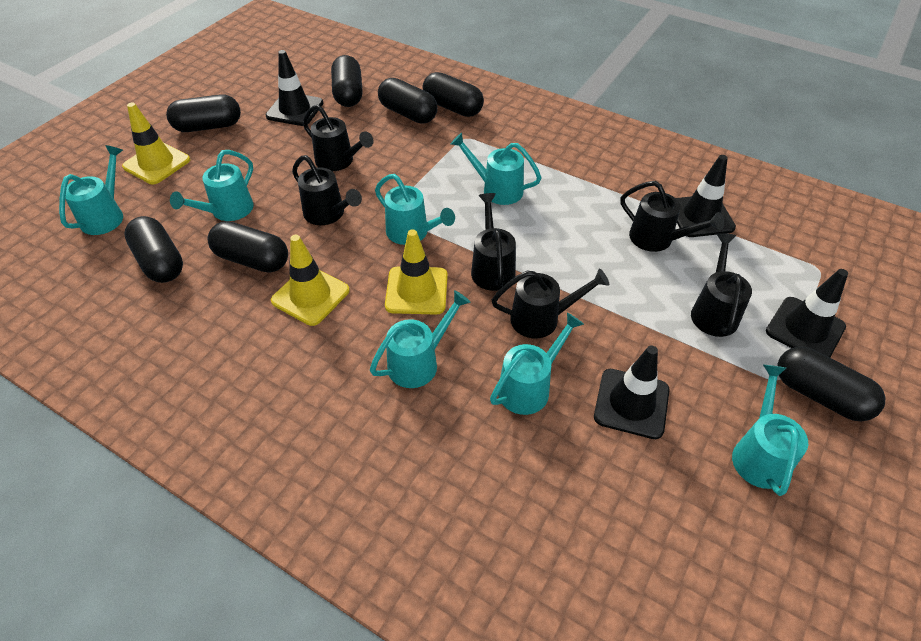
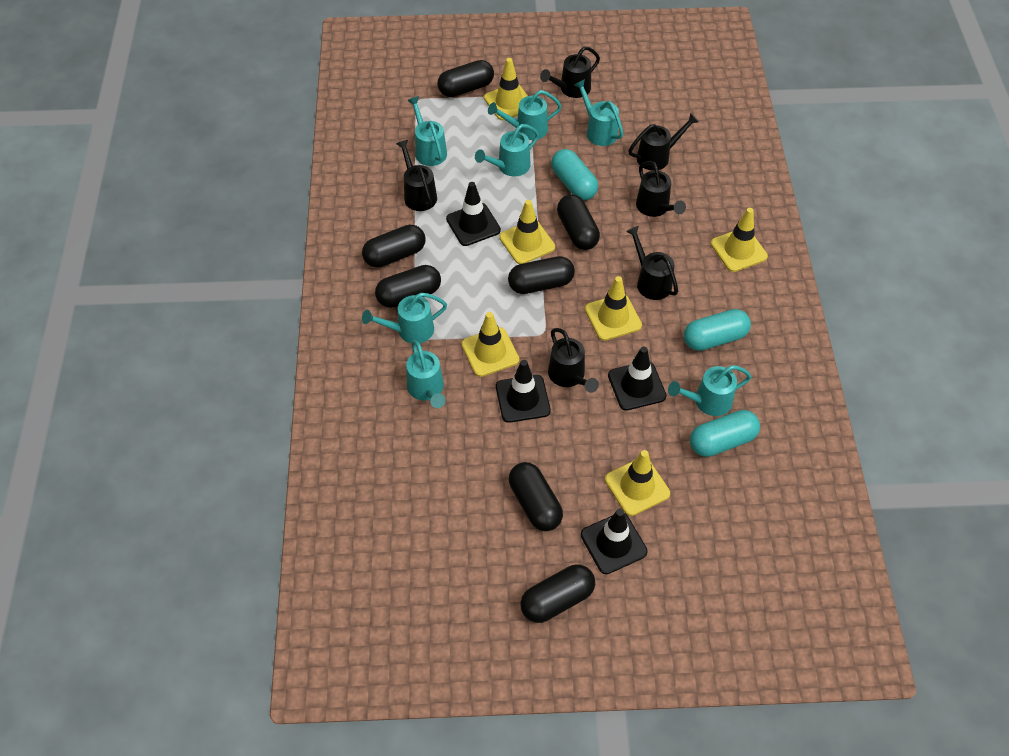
turquoise capsule: none = 0 -> [551,149,598,200] [684,309,751,351] [690,410,760,457] = 3
yellow traffic cone: [122,102,190,184] [271,235,350,326] [385,229,448,315] = 3 -> [461,312,519,377] [484,58,528,121] [499,200,555,264] [585,276,642,341] [605,450,670,516] [711,208,768,272] = 6

